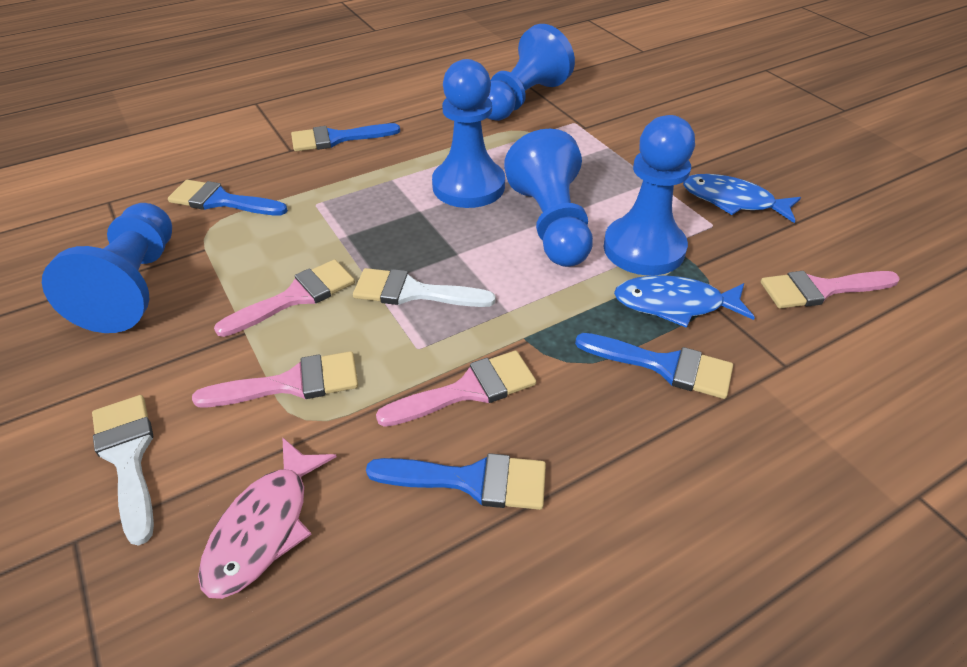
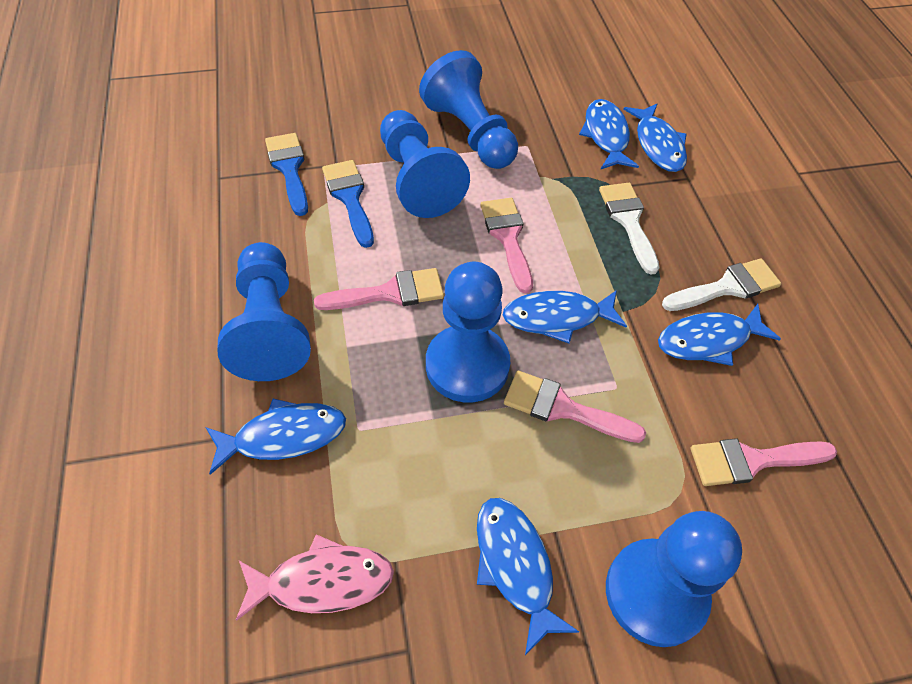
blue brush: [168,180,288,215] [291,123,400,152] [366,453,546,510] [575,333,733,399] = 4 -> [265,133,308,216] [322,160,374,248] = 2
blue fish: [614,275,755,328] [683,174,801,223] = 2 -> [206,399,346,475] [477,498,579,655] [503,290,627,343] [579,99,639,170] [623,103,687,172] [658,304,781,366] = 6

